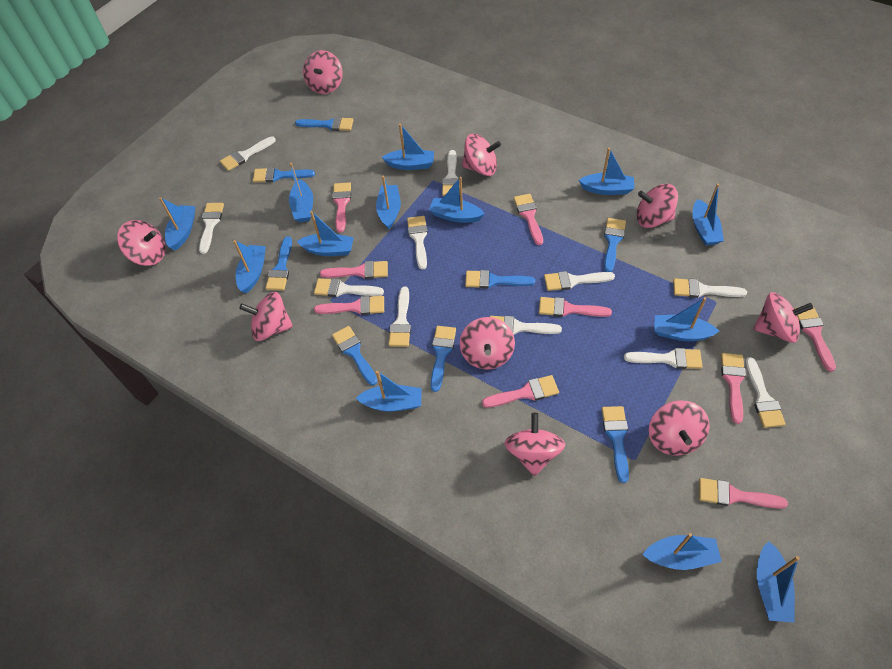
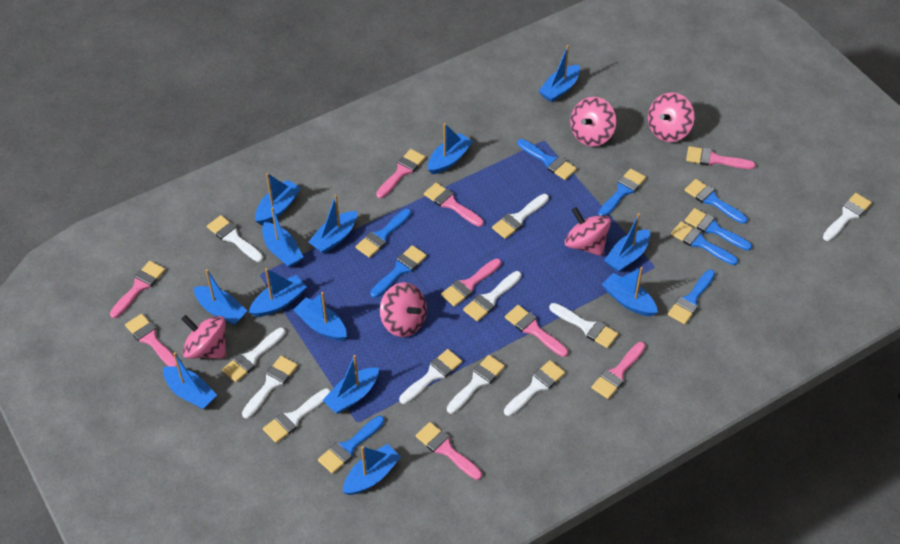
blue brush: [253,167,315,183] [266,236,292,291] [295,117,353,131] [332,326,378,386] [431,326,456,392] [465,270,535,288] [602,406,629,483] [604,218,626,272] = 8 -> [318,416,384,474] [355,209,411,258] [370,245,427,298] [517,139,577,180] [598,168,646,216] [668,270,715,324] [671,221,738,265] [685,179,748,224] [685,208,752,251] = 9
pink spinning top: [117,220,165,266] [239,292,293,341] [303,50,343,94] [460,317,515,370] [462,134,501,176] [504,413,565,476] [636,184,678,228] [649,400,710,456] [753,292,813,343] = 9 -> [181,315,226,359] [380,282,427,337] [565,207,611,256] [570,97,616,146] [648,92,694,142] = 5

